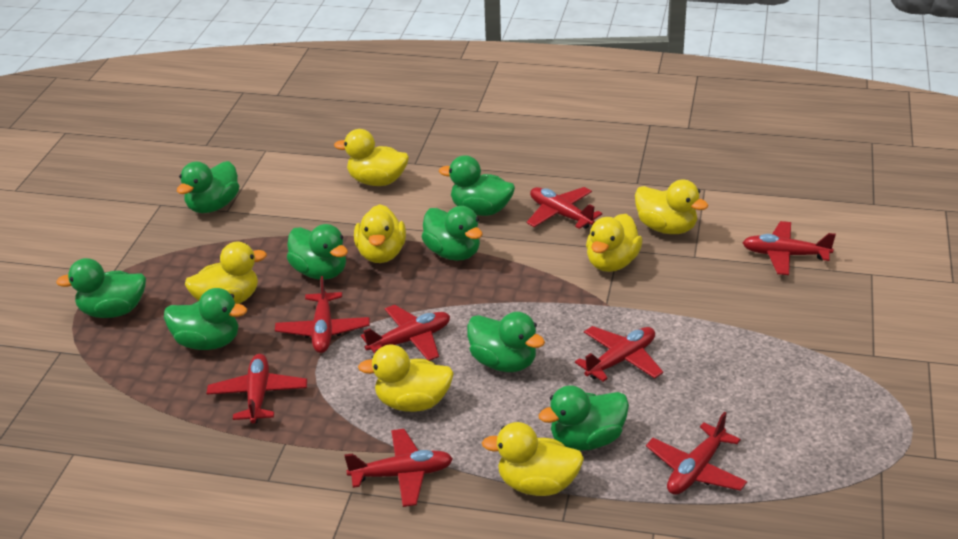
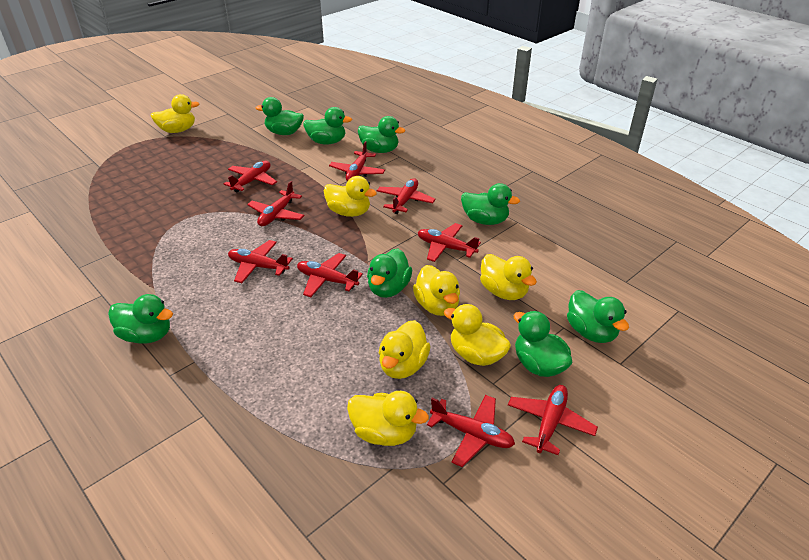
red plane: [207,354,307,424] [275,276,370,353] [344,429,453,507] [361,305,450,361] [527,187,602,229] [575,326,663,382] [646,412,747,495] [742,221,836,275] = 8 -> [224,161,277,192] [228,240,293,283] [247,181,304,226] [297,253,363,297] [329,141,385,181] [377,178,436,214] [418,223,481,262] [427,395,515,467] [508,385,598,455] = 9

